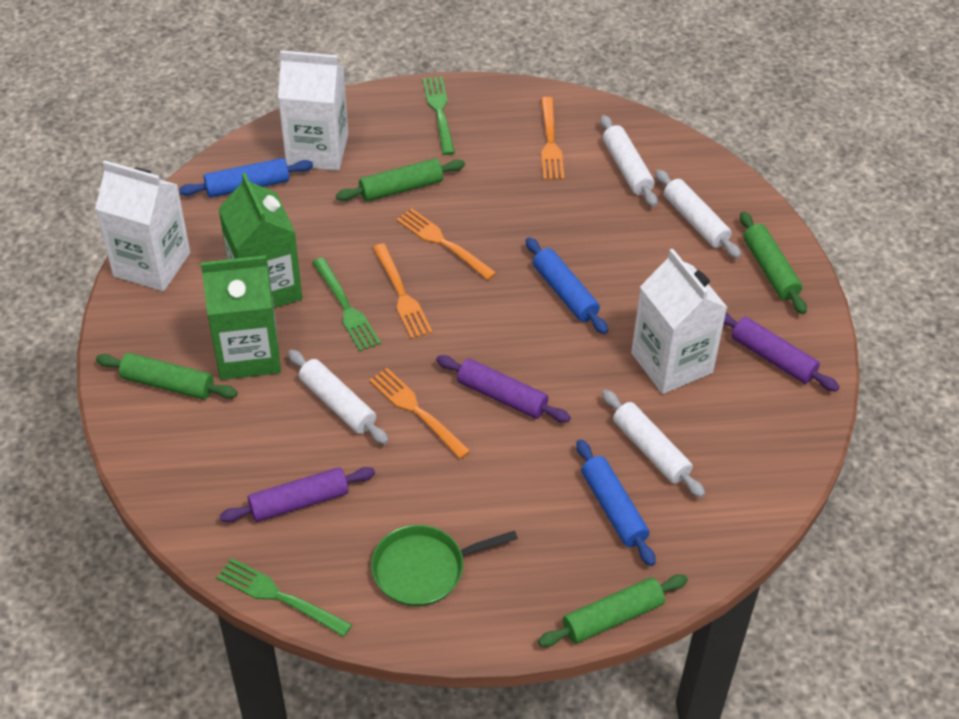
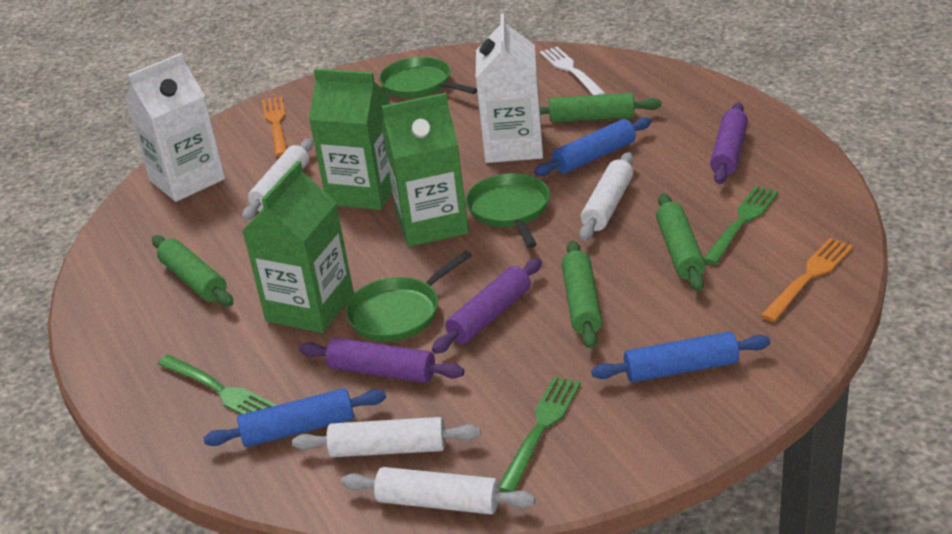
green carton: [201,255,281,380] [218,173,303,308] = 2 -> [243,161,354,333] [309,69,392,210] [381,93,469,247] = 3
green pan: [371,525,518,607] = 1 -> [345,250,472,342] [379,57,477,98] [466,173,550,248] = 3
orange fork: [369,368,471,459] [373,243,432,339] [396,208,496,280] [541,97,564,180] = 4 -> [262,96,287,157] [760,238,853,322] = 2
white carton: [95,160,190,291] [278,50,348,171] [631,249,728,394] = 3 -> [125,53,225,202] [476,13,543,163] = 2
white fork: none = 0 -> [540,47,606,95] = 1

